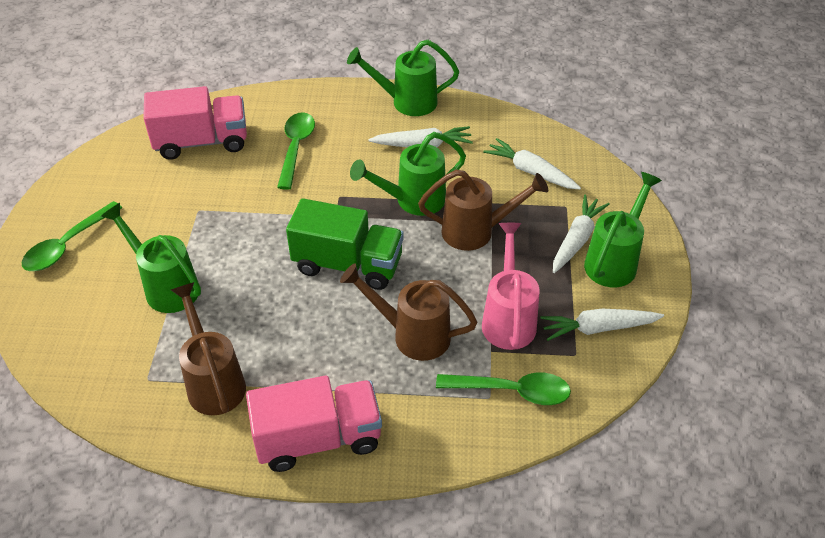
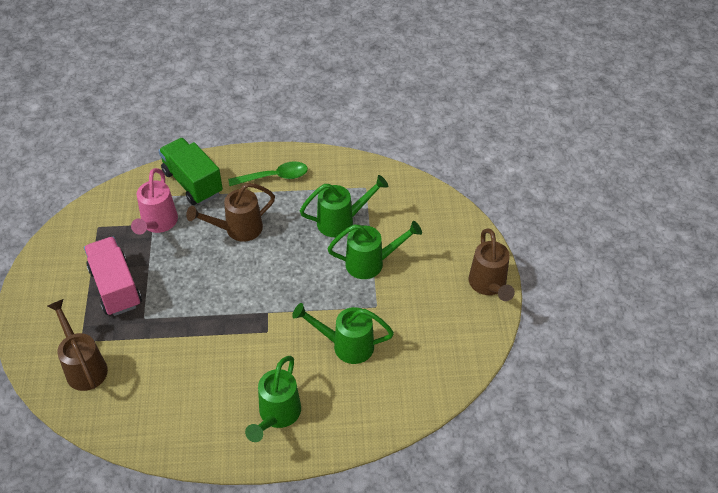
green spoon: [22,201,122,271] [277,112,315,190] [436,372,571,405] = 3 -> [228,161,308,186] = 1
pink truck: [144,86,247,160] [246,376,382,472] = 2 -> [84,237,142,316] = 1
white carrot: [368,126,473,147] [483,138,581,190] [540,309,664,341] [553,195,610,273] = 4 -> none = 0

